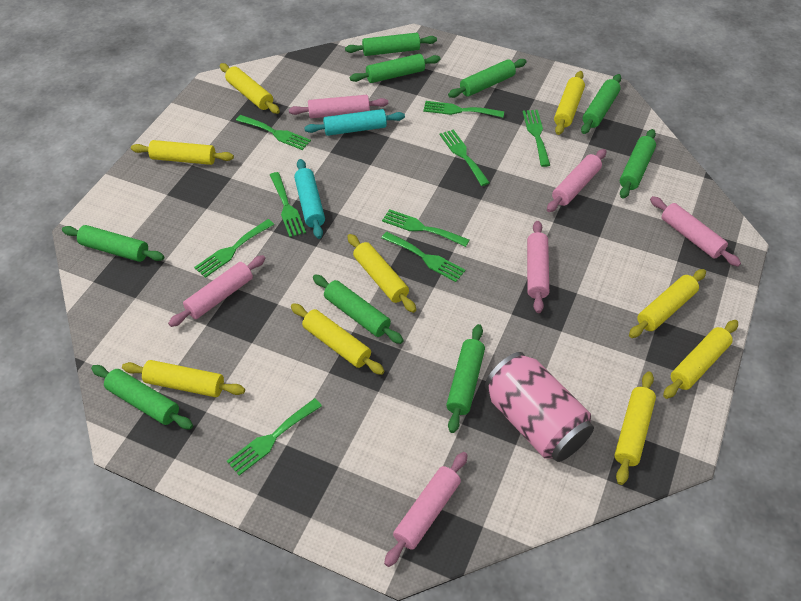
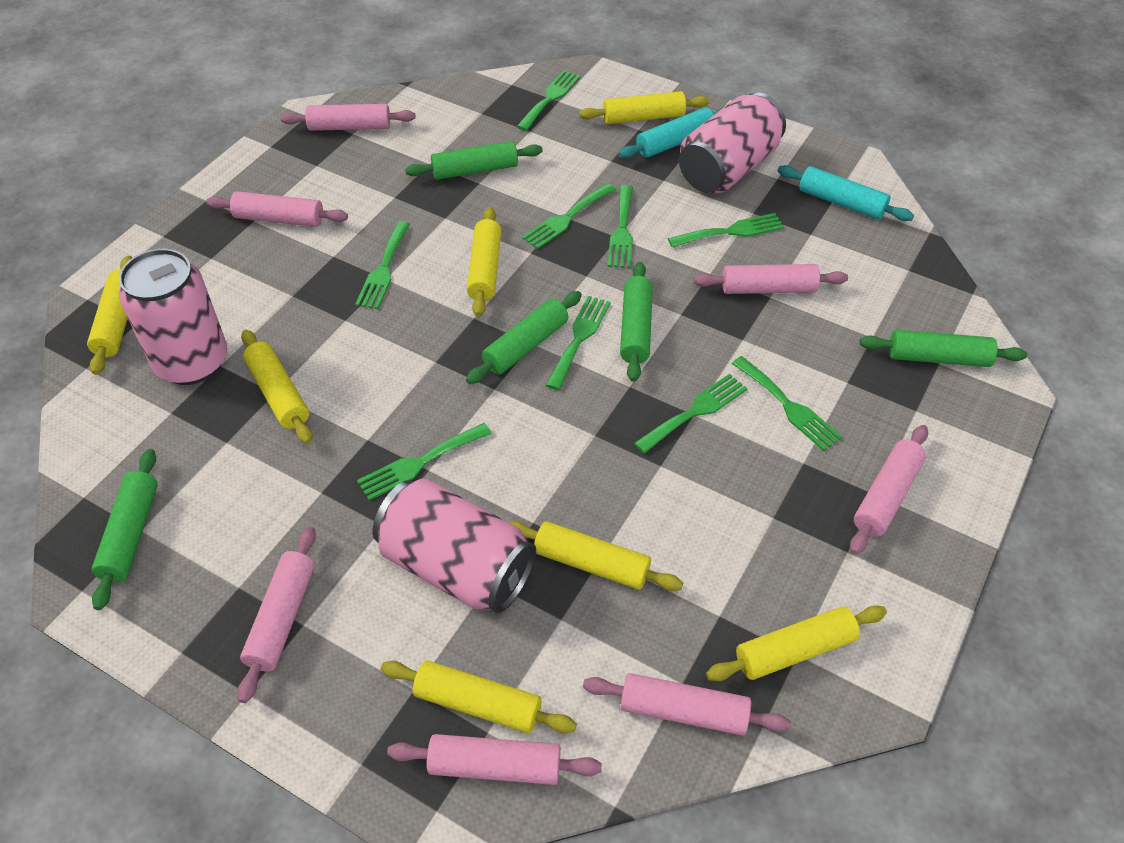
green rolling pin: [62,225,164,262] [91,365,193,429] [313,275,404,344] [345,33,437,56] [350,54,441,83] [446,324,485,433] [448,59,527,98] [581,74,621,134] [620,129,656,199] = 9 -> [92,449,158,610] [405,141,543,180] [466,291,582,384] [620,262,653,382] [859,330,1027,367] = 5
pink can: [485,352,594,462] = 1 -> [119,249,227,385] [373,478,536,613] [679,93,786,193] = 3
pink rolling pin: [168,255,266,327] [289,95,388,118] [384,452,468,567] [527,221,549,313] [547,149,606,212] [650,196,741,267] = 6 -> [206,191,348,227] [237,526,316,703] [280,104,415,131] [387,734,602,785] [583,673,791,736] [693,264,848,294] [850,425,928,555] = 7
yellow rolling pin: [122,360,245,397] [131,140,234,165] [220,63,280,114] [291,303,385,375] [347,234,416,313] [554,71,585,135] [614,371,656,485] [629,269,706,338] [663,320,738,399] = 9 -> [87,256,132,375] [241,329,312,444] [381,660,577,734] [467,207,501,317] [507,521,683,591] [579,91,709,124] [706,605,887,681] = 7

